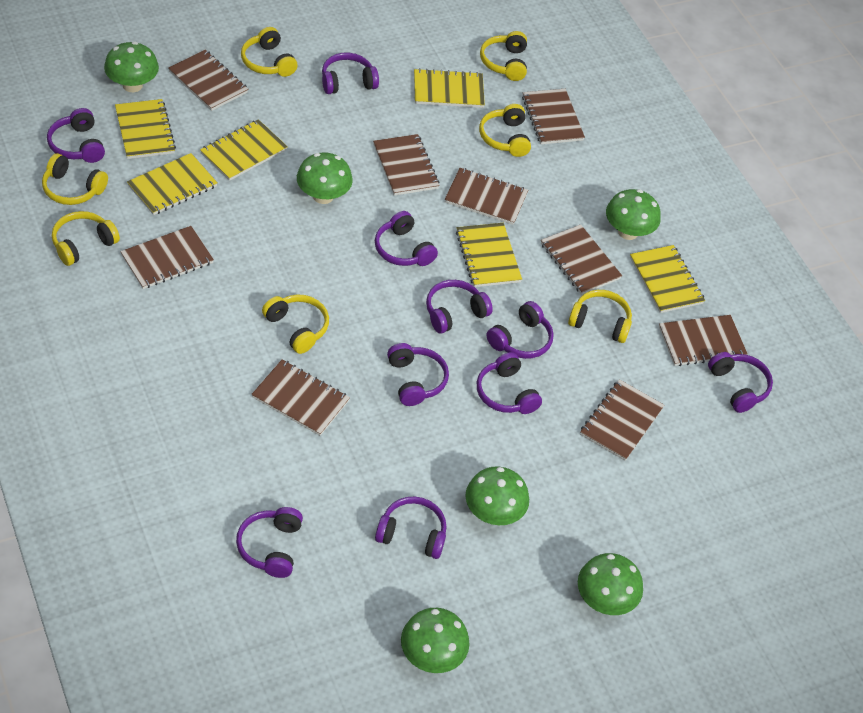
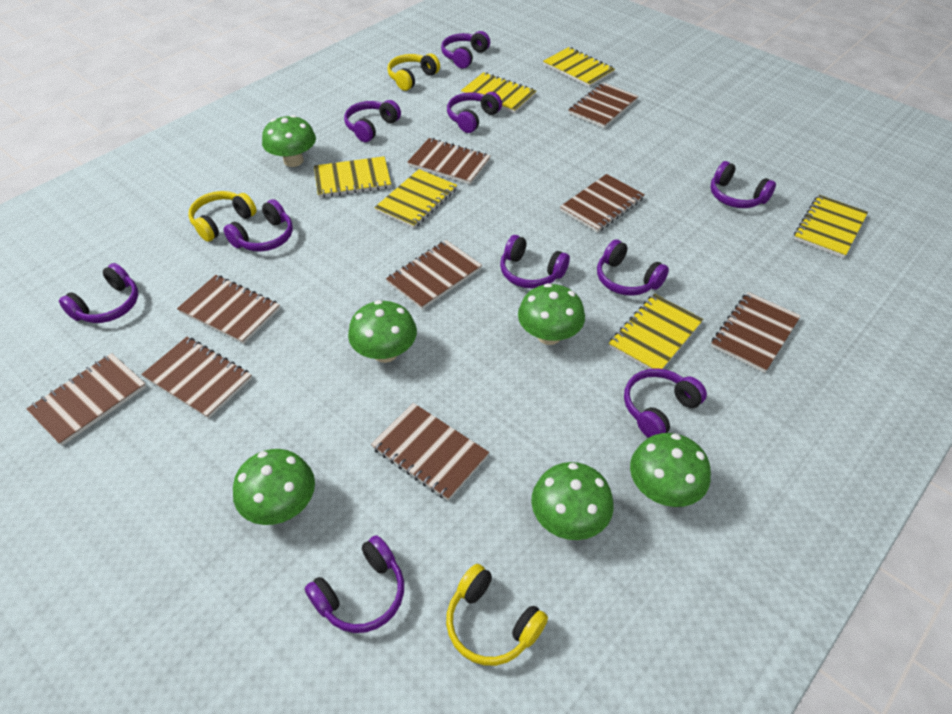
yellow headphones: [42,153,108,205] [52,211,120,266] [241,27,297,77] [262,294,329,354] [479,104,531,157] [480,31,527,81] [568,290,632,343] = 7 -> [188,191,257,242] [387,53,440,91] [446,564,548,666] = 3

